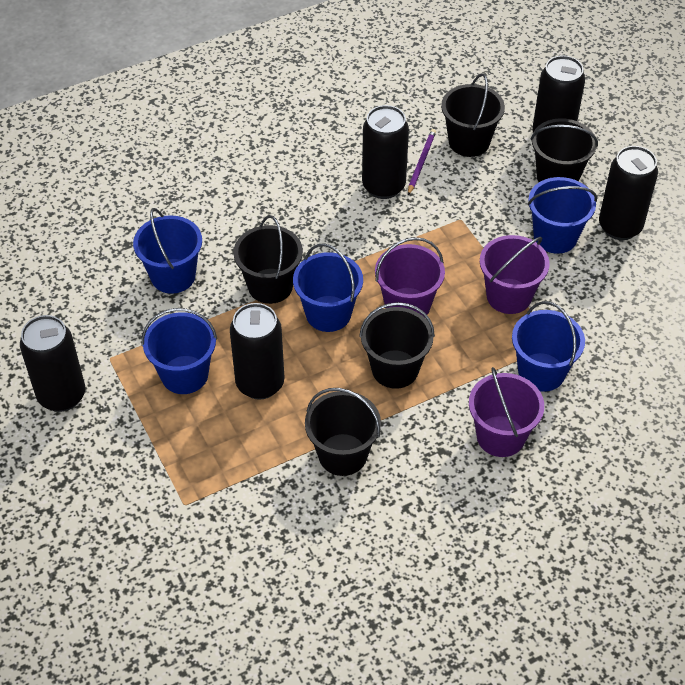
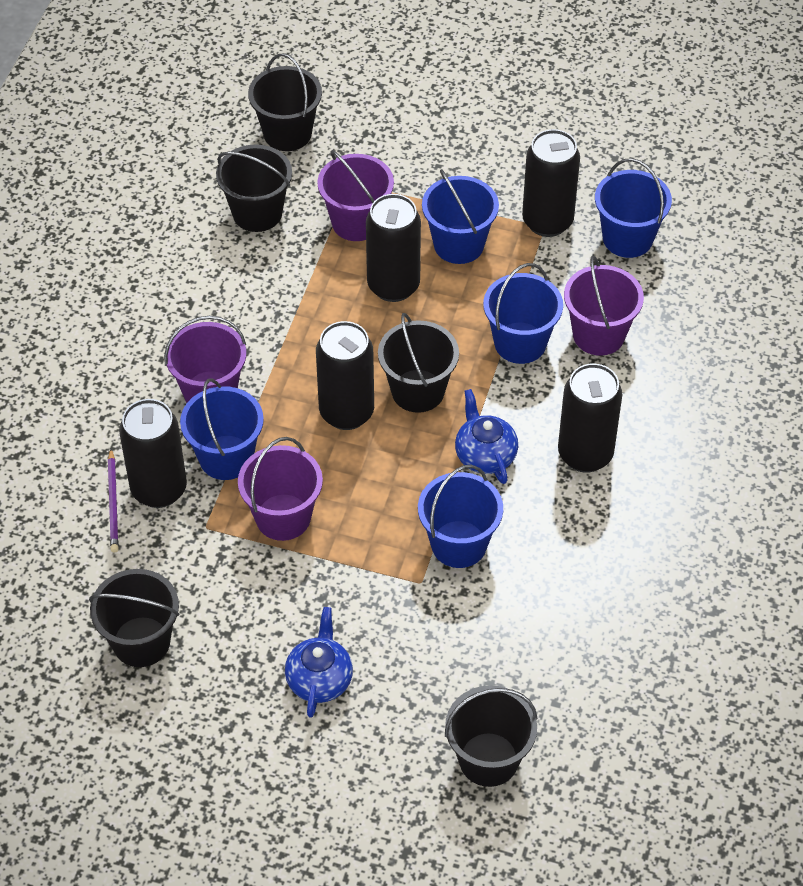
blue teapot: none = 0 -> [285,607,353,718] [455,389,518,484] = 2
purple bucket: [375,237,445,317] [469,367,544,457] [480,235,550,314] = 3 -> [164,316,246,403] [238,437,323,541] [317,150,394,241] [564,256,644,356] = 4

